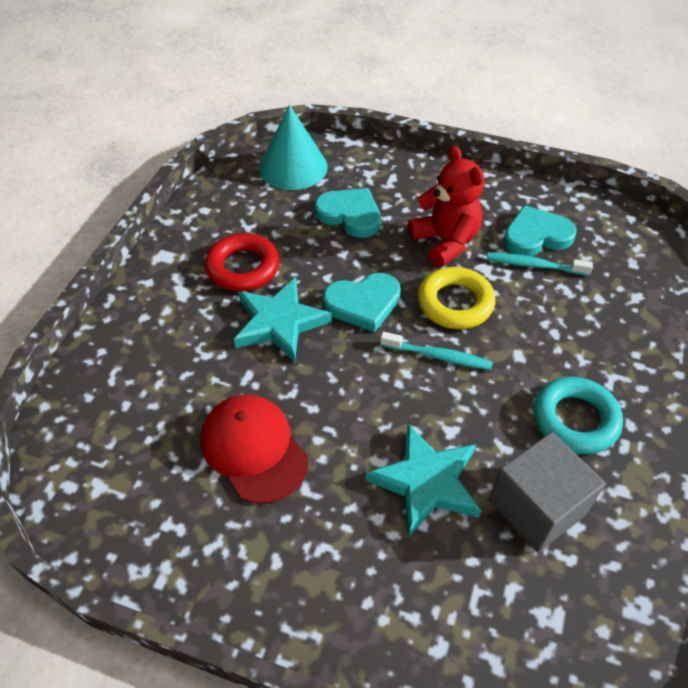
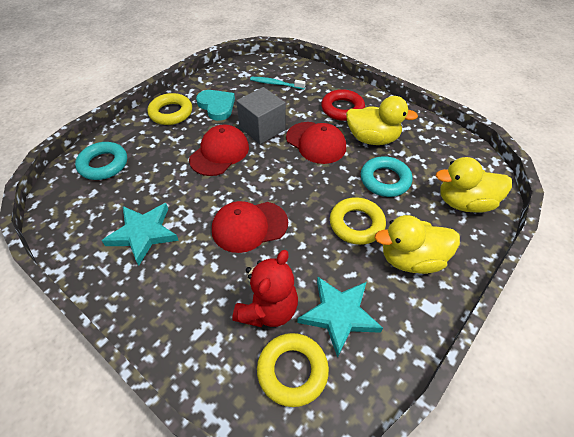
red cap: [201,394,308,504] = 1 -> [189,125,249,176] [212,201,288,253] [286,122,346,164] = 3
turquoise cone: [259,104,328,190] = 1 -> none = 0
turquoise heart: [315,188,381,238] [323,273,401,332] [503,205,577,256] = 3 -> [196,90,235,121] = 1
turquoise ring: [534,377,623,454] = 1 -> [75,142,127,180] [361,156,412,197] = 2
turquoise toothbrush: [380,332,493,370] [487,252,593,276] = 2 -> [250,77,306,89] = 1
yellow duck: none = 0 -> [346,96,418,145] [375,215,460,274] [436,157,512,213] = 3
yellow ring: [418,267,496,329] = 1 -> [147,93,192,125] [257,333,329,407] [330,197,386,245] = 3

